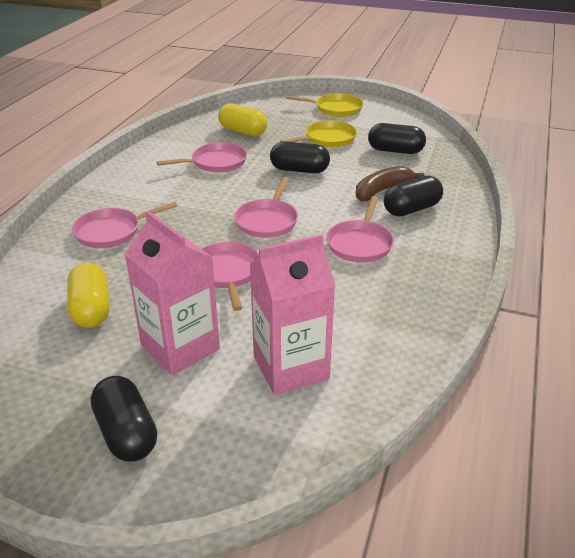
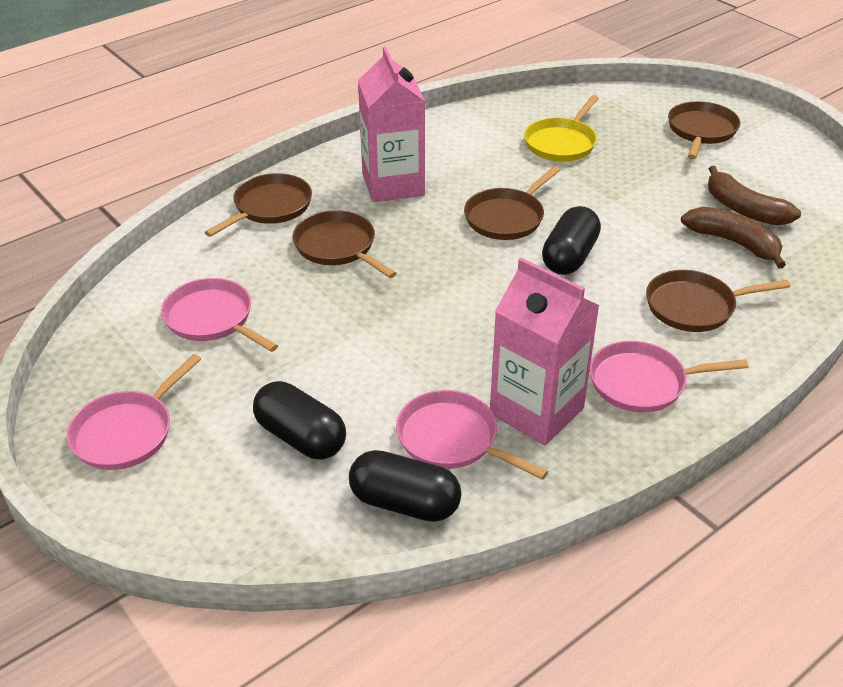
black capsule: [91,376,157,462] [270,141,330,173] [368,123,426,154] [384,176,443,216] = 4 -> [253,381,346,459] [349,450,461,522] [542,206,601,275] = 3
brown banana: [356,166,425,202] = 1 -> [681,207,786,269] [708,166,801,225] = 2
brown pan: none = 0 -> [205,173,312,237] [293,210,397,278] [464,166,560,240] [646,270,790,332] [668,101,740,159] = 5
pink pan: [72,202,177,248] [157,142,247,172] [201,242,259,311] [234,177,298,238] [326,196,394,263] = 5 -> [67,354,201,470] [161,278,278,352] [396,390,548,480] [590,341,748,413] = 4
yellow capsule: [67,262,110,328] [218,103,267,136] = 2 -> none = 0
yellow pan: [280,120,357,147] [286,93,363,117] = 2 -> [524,95,599,162] = 1

